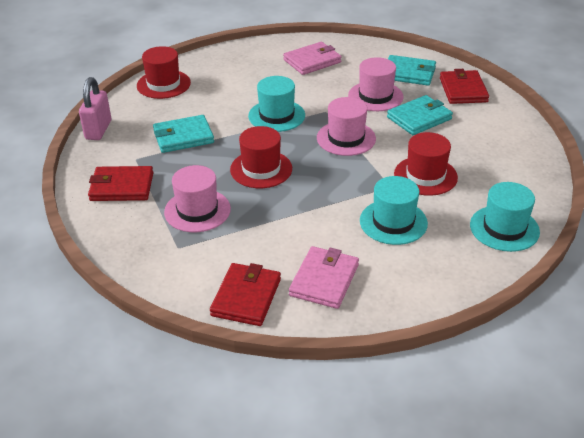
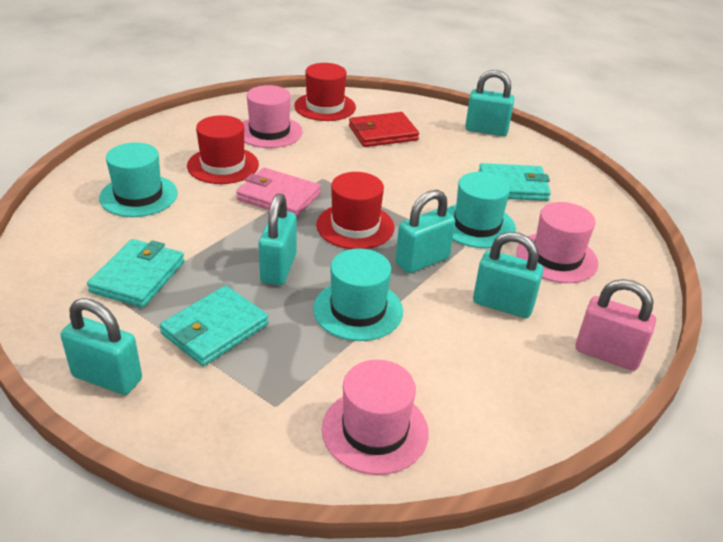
pink wallet: [283,42,342,75] [289,246,359,309] = 2 -> [236,168,321,218] = 1
red wallet: [88,166,153,201] [210,263,281,326] [440,69,489,104] = 3 -> [349,112,419,147] = 1
turquoise padlock: none = 0 -> [61,298,142,395] [258,193,297,285] [395,190,455,273] [465,70,514,136] [473,232,543,318] = 5

